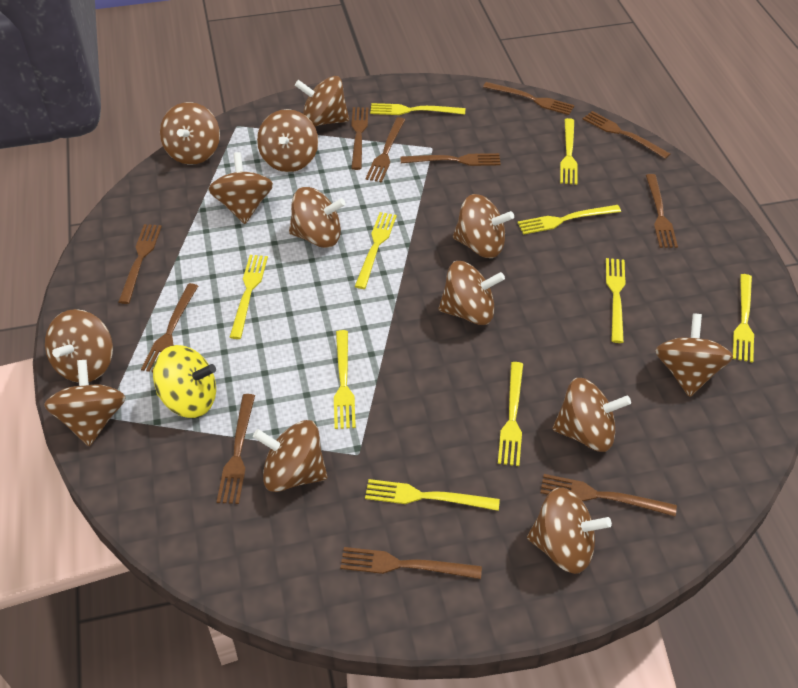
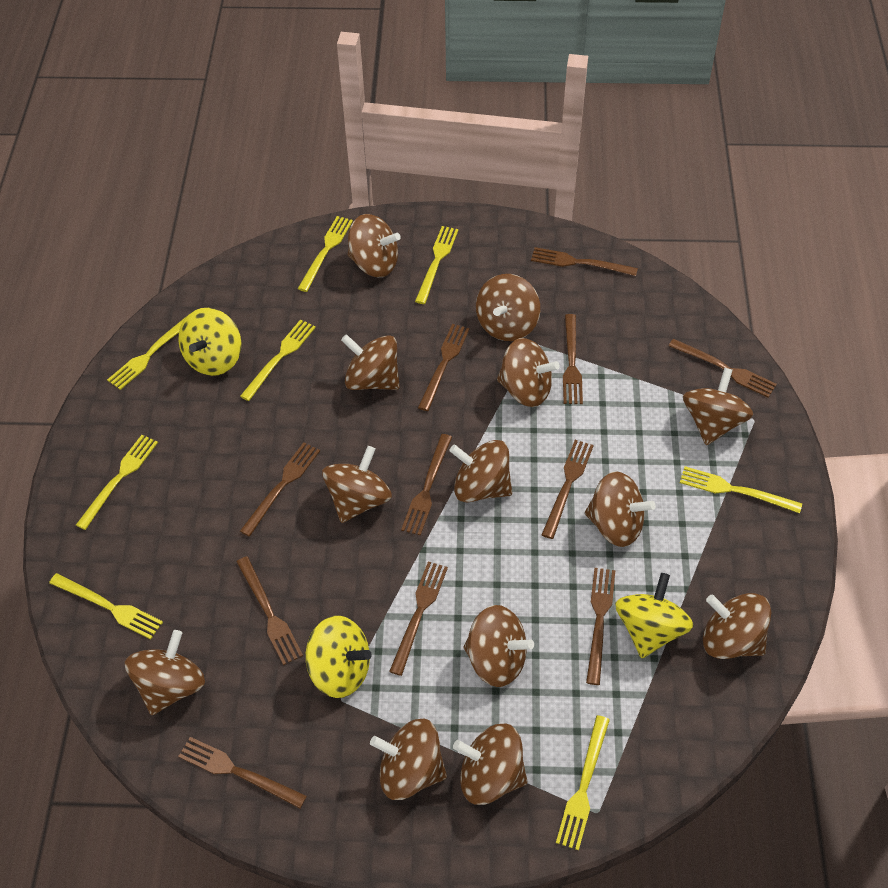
yellow fork: [230,255,268,339] [334,330,356,429] [354,212,397,289] [365,479,500,511] [370,103,465,115] [498,362,523,466] [517,205,621,235] [560,118,578,185] [606,258,625,343] [733,274,754,363] = 10 -> [49,573,163,639] [76,435,158,530] [107,315,188,390] [240,319,316,401] [298,216,353,292] [415,226,458,304] [556,715,610,850] [680,466,802,513] = 8
yellow spinning top: [153,345,216,418] = 1 -> [178,308,241,376] [306,616,372,698] [615,573,693,658] = 3

